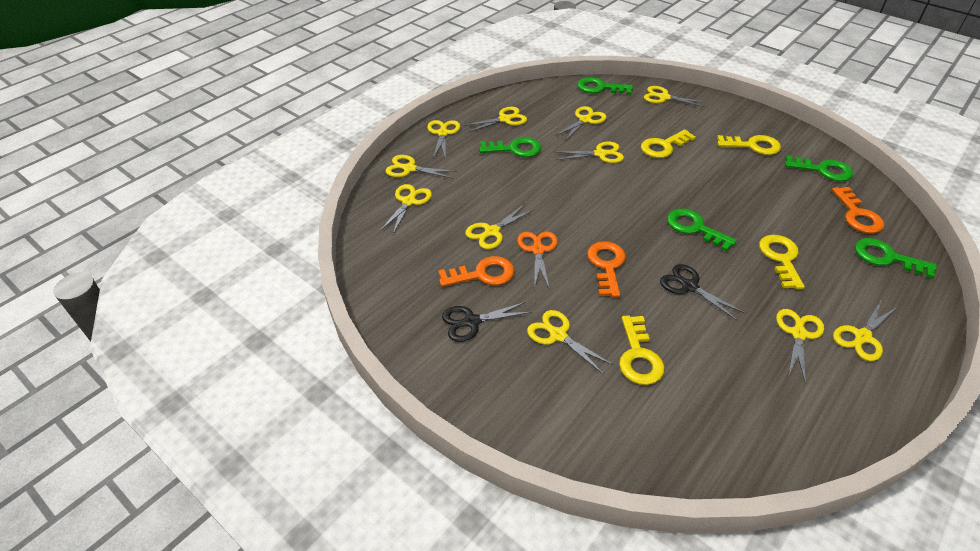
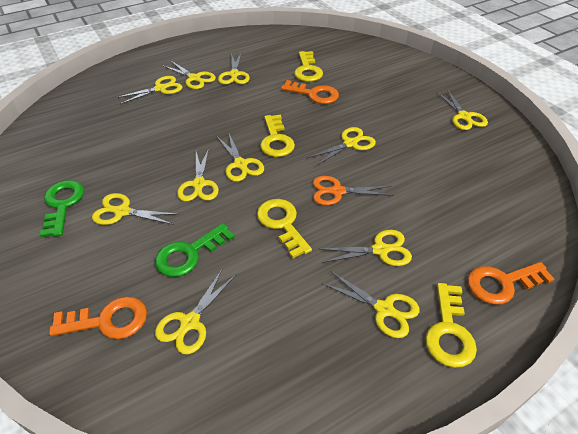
black scissors: [442,301,532,342] [660,264,746,321] = 2 -> none = 0
green key: [479,137,541,157] [577,77,633,95] [667,209,737,252] [785,155,853,181] [855,238,937,279] = 5 -> [40,180,84,237] [155,223,235,277] = 2

